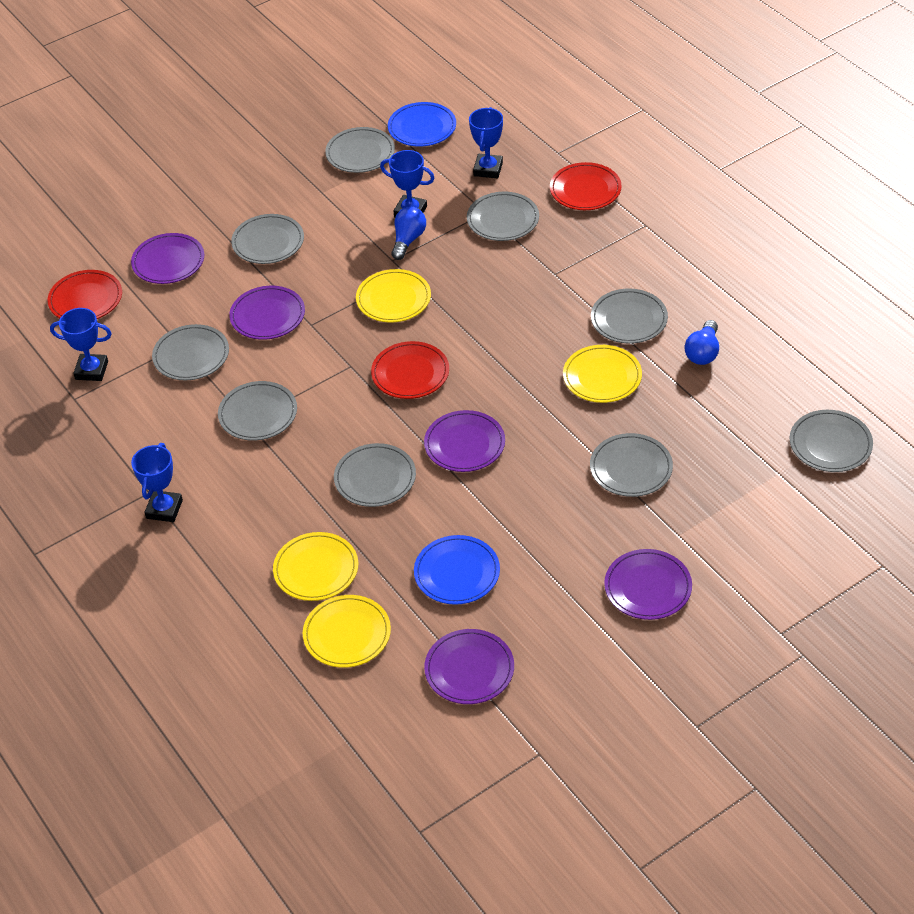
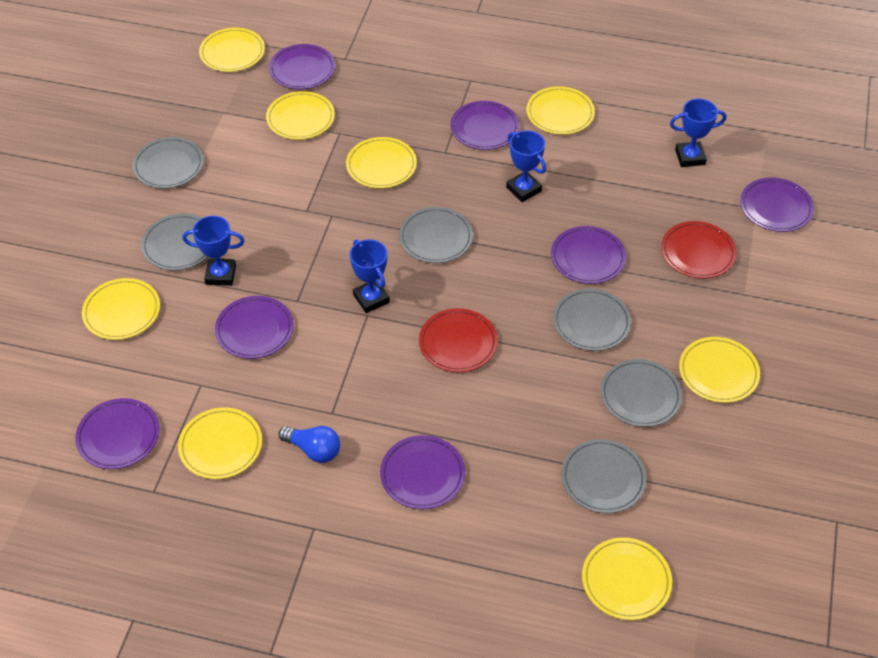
blue light bulb: [391,207,426,260] [685,320,719,365] = 2 -> [278,426,340,463] = 1
blue plate: [388,102,456,147] [414,535,500,605] = 2 -> none = 0
grey plate: [152,324,229,380] [218,381,297,440] [231,214,304,264] [325,127,395,173] [334,443,416,507] [467,192,539,241] [590,433,673,497] [591,289,668,344] [790,410,873,472] = 9 -> [132,137,204,189] [141,214,208,270] [399,207,473,263] [553,288,631,351] [561,439,647,513] [600,359,682,427] = 6
purple plate: [131,233,204,284] [229,286,305,340] [424,410,505,472] [424,629,514,704] [604,549,692,620] = 5 -> [75,398,160,469] [215,296,293,359] [269,44,335,89] [380,435,465,509] [450,101,519,150] [551,226,626,284] [740,178,814,232] = 7
red plate: [47,270,122,319] [371,341,449,399] [550,162,622,210] = 3 -> [419,308,498,372] [661,221,737,279] = 2
yellow plate: [273,532,358,601] [303,595,391,668] [356,269,431,322] [563,345,642,403] = 4 -> [82,278,160,340] [178,407,262,479] [199,28,265,72] [266,91,335,140] [346,137,417,189] [527,86,595,135] [582,537,672,620] [679,337,760,403] = 8

